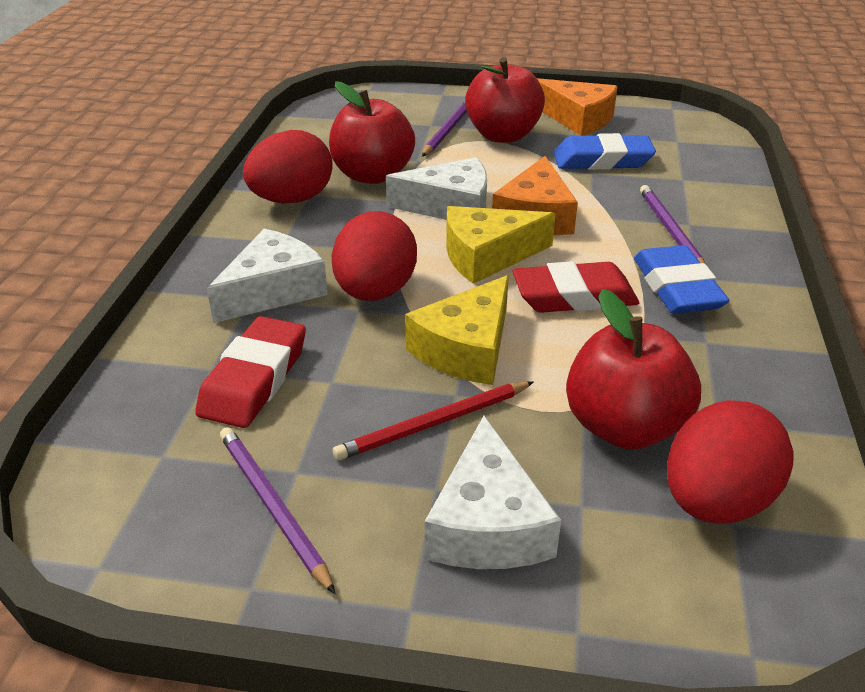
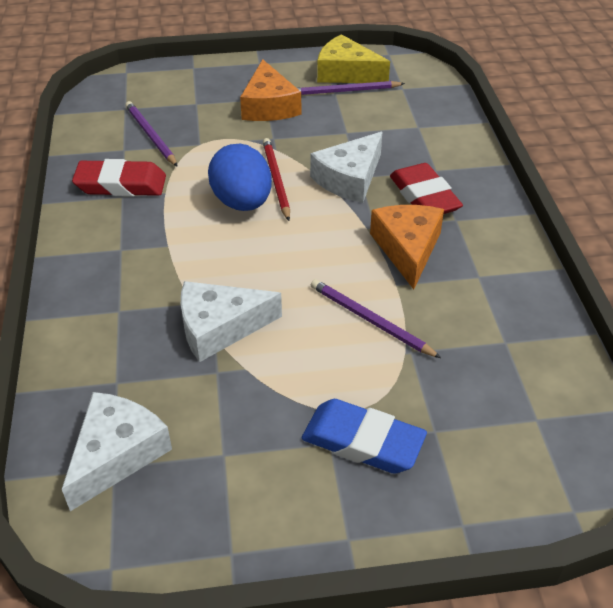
blue egg: none = 0 -> [208,144,272,211] = 1
blue eraser: [554,133,656,170] [634,245,729,314] = 2 -> [302,399,427,474] = 1
red apple: [329,81,415,184] [465,57,545,143] [566,289,701,450] = 3 -> none = 0
red egg: [243,130,333,203] [332,211,417,301] [667,400,793,523] = 3 -> none = 0
yellow cheese: [405,275,509,385] [446,206,556,284] = 2 -> [317,34,390,83] = 1

